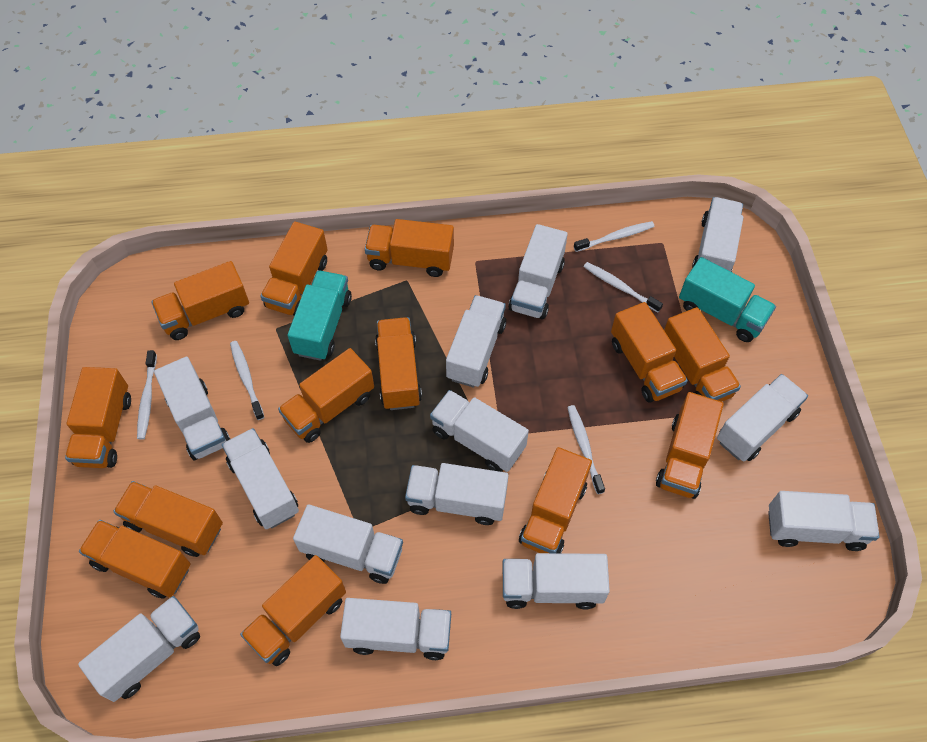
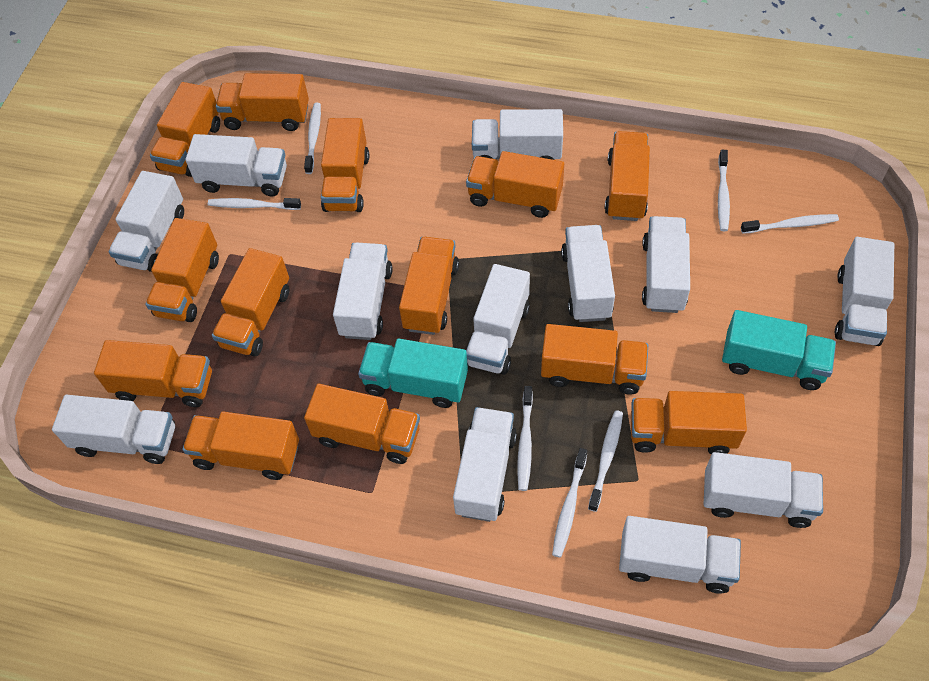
white toothbrush: [137,350,157,440] [230,341,264,420] [567,405,605,494] [574,221,655,252] [584,262,663,312] = 5 -> [208,198,301,210] [304,103,321,174] [517,386,533,491] [552,448,587,558] [588,410,623,512] [718,150,730,231] [741,214,839,234] = 7
white truck: [78,596,200,702] [154,357,230,460] [222,428,299,529] [293,504,403,584] [340,598,451,660] [405,463,509,525] [430,390,529,472] [446,295,506,388] [502,553,610,610] [509,224,568,319] [692,197,744,272] [717,374,808,462] [768,491,880,551] = 13 -> [52,395,175,464] [109,171,184,272] [185,134,287,196] [333,242,393,340] [453,407,517,522] [466,264,530,375] [472,109,563,160] [561,225,615,322] [619,516,741,594] [642,216,690,313] [703,452,823,528] [835,237,894,346] = 12

